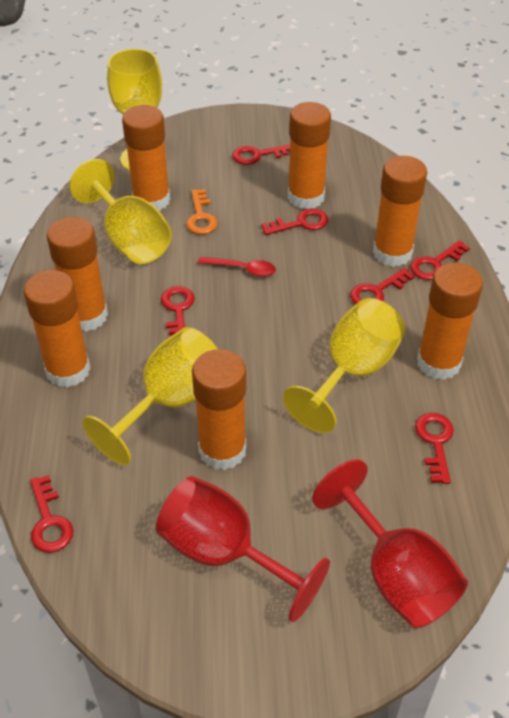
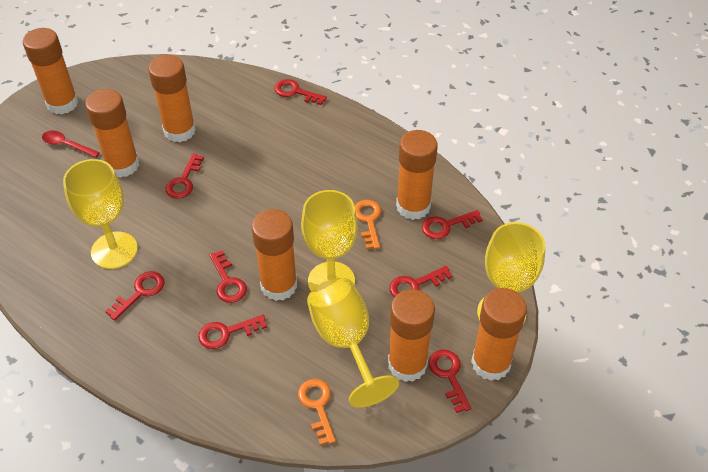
orange key: [186,189,218,234] = 1 -> [298,379,336,445] [355,200,381,249] = 2
red goblet: [156,476,330,622] [312,459,468,628] = 2 -> none = 0
red key: [30,475,73,553] [161,286,195,337] [232,145,290,165] [261,208,328,235] [350,268,414,304] [410,240,470,280] [415,413,454,484] = 7 -> [105,271,165,321] [165,154,204,199] [198,315,267,349] [209,250,247,303] [274,79,327,105] [389,266,452,298] [422,210,483,239] [428,349,472,413] = 8

